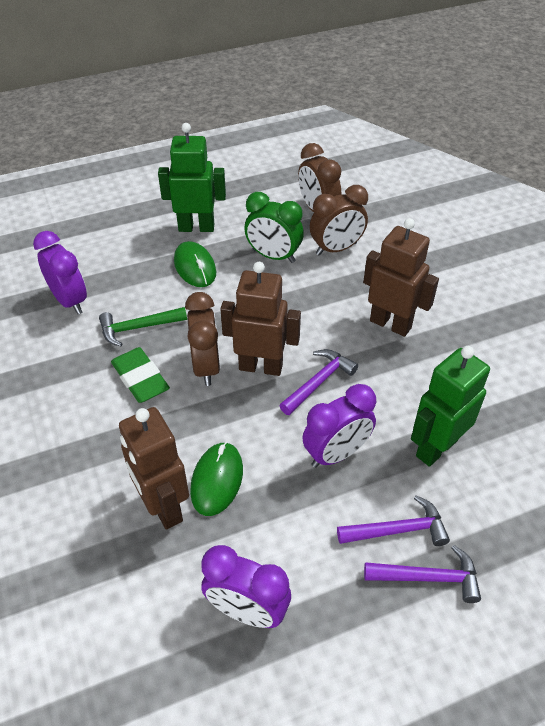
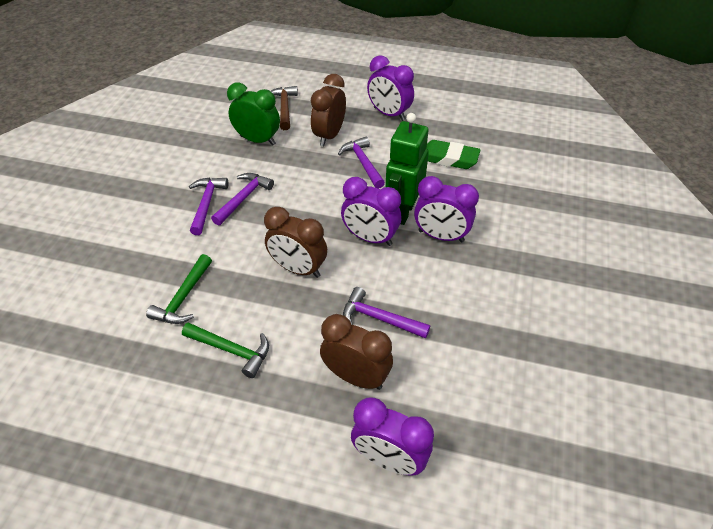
brown hammer: none = 0 -> [271,86,298,130] = 1
brown robot: [119,407,189,530] [220,262,301,376] [363,218,439,337] = 3 -> none = 0
green hammer: [99,307,187,346] = 1 -> [146,254,212,324] [182,323,269,378] = 2
green mouse: [174,241,216,287] [190,442,243,516] = 2 -> none = 0
green robot: [158,123,226,232] [411,346,490,467] = 2 -> [385,113,429,225] = 1
purple clock: [33,231,87,314] [201,545,291,628] [302,384,376,468] = 3 -> [341,177,401,246] [351,397,434,476] [367,55,414,121] [414,176,479,242] = 4
purple hammer: [279,349,358,415] [337,496,450,546] [364,545,481,603] = 3 -> [189,178,228,235] [211,173,274,226] [338,137,385,189] [343,287,430,339] = 4

